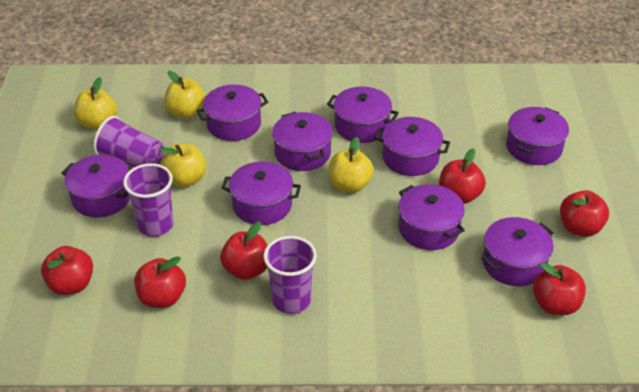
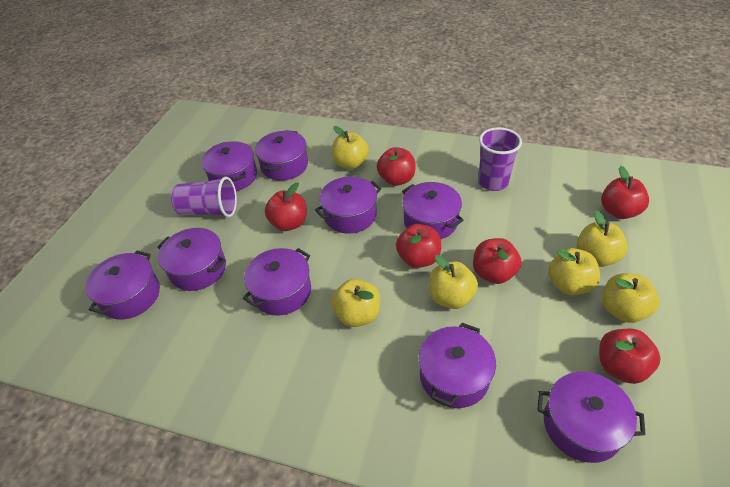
purple cup: [93,116,164,167] [123,163,174,237] [264,236,317,314] = 3 -> [171,177,237,217] [478,127,522,191] = 2
yellow apple: [74,77,117,130] [159,143,206,187] [164,71,206,119] [329,137,374,193] = 4 -> [331,126,369,169] [331,279,380,327] [429,255,478,309] [548,248,600,295] [577,210,628,267] [602,273,659,323] = 6

